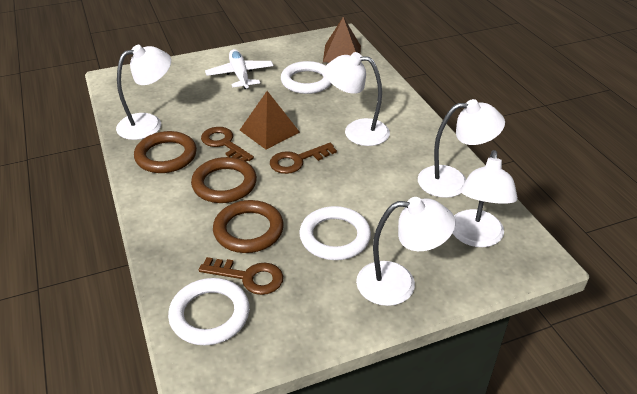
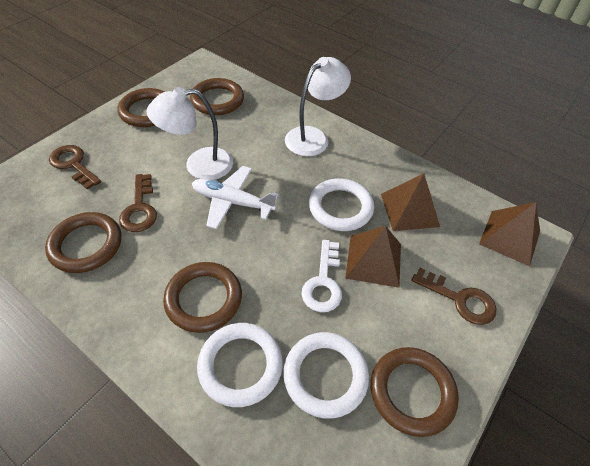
brown pyramid: [240,91,300,150] [323,17,361,63] = 2 -> [345,226,401,288] [381,173,440,231] [479,202,540,266] = 3
brown ring: [134,131,197,173] [191,157,257,203] [213,200,284,253] = 3 -> [45,212,121,273] [118,88,164,127] [163,262,242,333] [190,78,244,115] [371,347,459,437] = 5
white key: none = 0 -> [301,240,342,312] = 1
white lamp: [116,45,171,140] [325,52,390,146] [356,197,456,306] [418,99,505,198] [453,150,518,247] = 5 -> [147,87,233,180] [285,57,351,156] = 2

